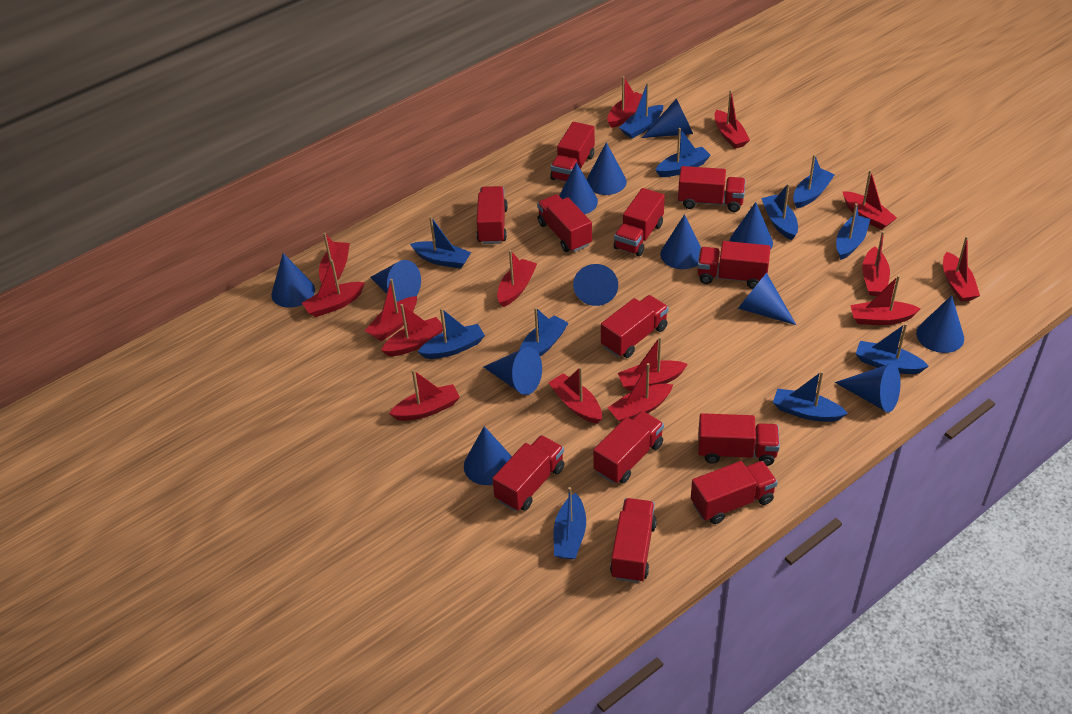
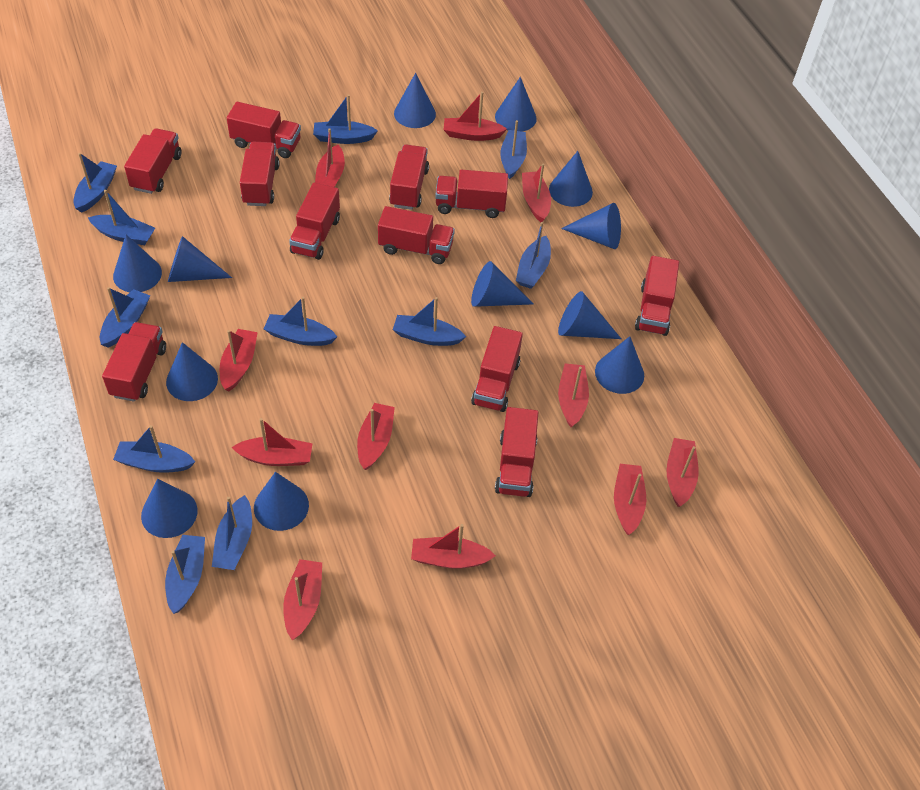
blue cone: [271,253,315,308] [370,260,421,302] [464,426,512,485] [484,347,542,395] [559,162,598,214] [573,264,618,306] [587,142,627,195] [642,99,693,138] [660,214,701,269] [730,202,773,250] [738,273,796,325] [835,363,901,412] [916,295,964,353] = 13 -> [113,235,162,292] [141,479,198,538] [166,342,218,401] [168,236,232,282] [254,472,309,531] [394,73,436,128] [471,261,533,307] [495,77,537,132] [549,151,593,207] [558,291,621,339] [561,203,621,249] [595,336,644,394] = 12
red boat: [302,260,365,317] [319,233,350,284] [364,279,417,342] [381,304,443,356] [389,370,460,421] [497,250,537,307] [548,367,602,424] [607,76,642,128] [608,363,673,422] [618,337,688,391] [715,90,750,149] [843,170,897,230] [850,275,920,325] [862,231,890,296] [943,236,980,302] = 15 -> [220,329,258,391] [232,418,313,466] [283,559,322,640] [315,128,345,187] [357,403,395,470] [411,524,496,569] [443,92,507,141] [522,164,551,222] [558,364,589,427] [614,464,646,535] [666,438,699,507] = 11
red truck: [476,186,508,244] [492,435,564,511] [537,194,592,252] [550,122,595,182] [593,411,664,484] [601,295,668,358] [610,498,657,583] [614,188,665,256] [678,166,746,212] [691,461,778,524] [697,241,771,289] [698,413,780,466] = 12 -> [102,322,166,402] [124,128,182,194] [227,102,301,158] [240,142,280,206] [289,183,340,260] [378,206,455,264] [389,145,429,210] [435,170,508,218] [471,326,523,412] [495,407,538,497] [635,256,679,336] = 11

